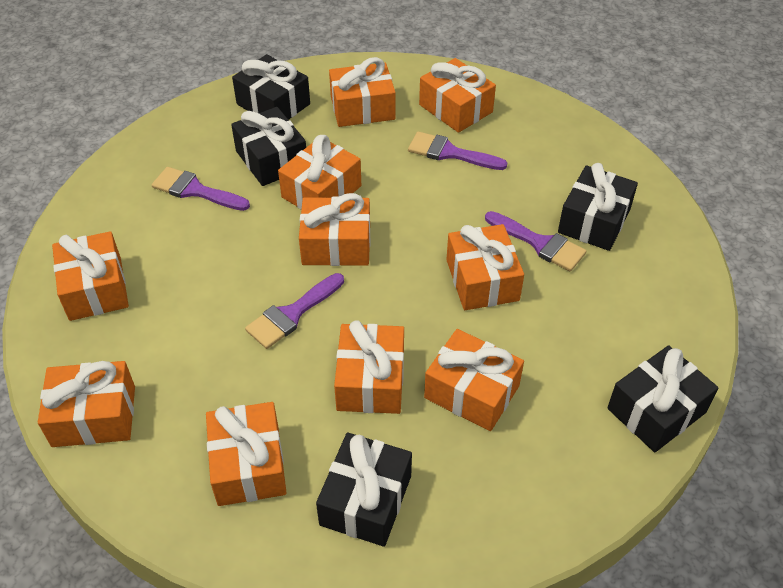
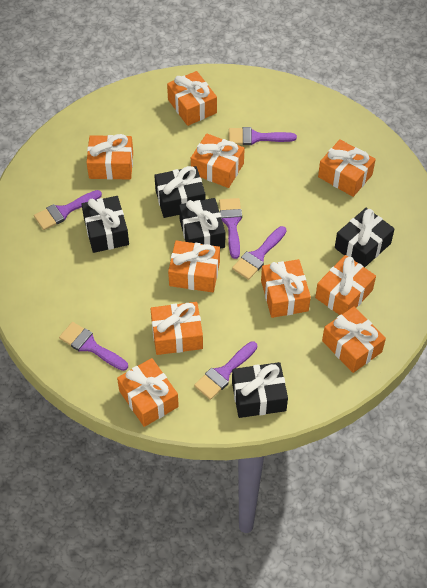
purple brush: [152,167,250,211] [245,273,344,349] [408,131,507,170] [485,211,586,271] = 4 -> [34,190,102,230] [59,322,128,371] [194,341,257,400] [219,198,242,259] [229,127,297,145] [232,226,287,280] = 6

